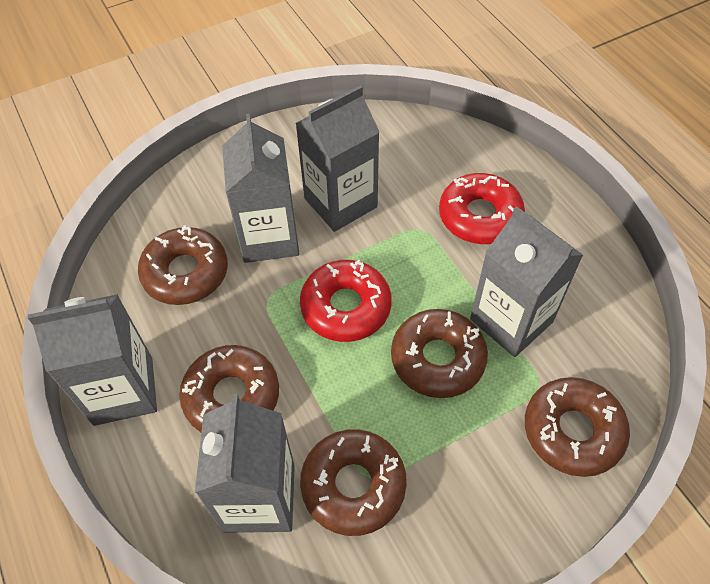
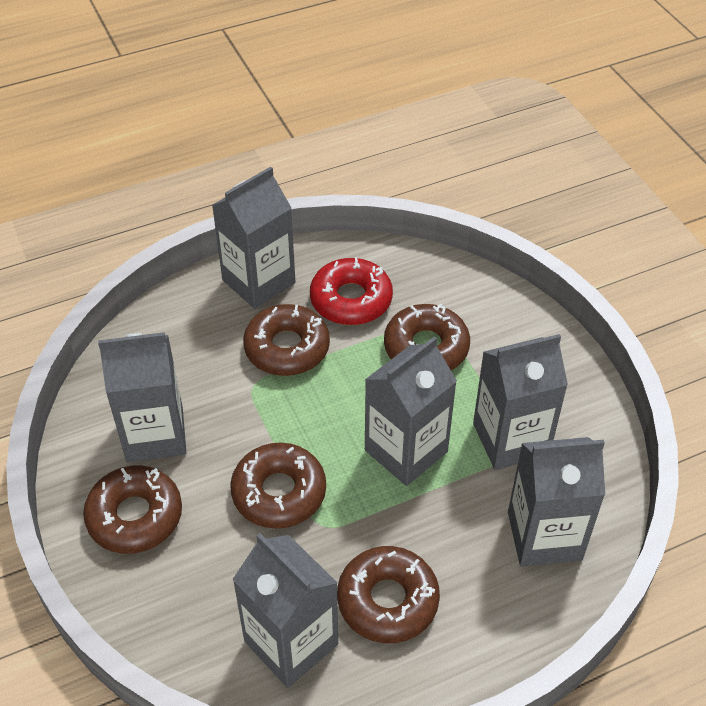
grey carton: [28,294,157,426] [195,394,295,533] [222,114,299,263] [296,85,379,232] [470,206,583,357] = 5 -> [98,332,186,462] [212,167,295,309] [232,533,338,688] [365,336,457,486] [473,334,568,470] [508,437,605,566] = 6
red donut: [300,259,392,342] [439,173,525,244] = 2 -> [310,257,393,325] = 1

